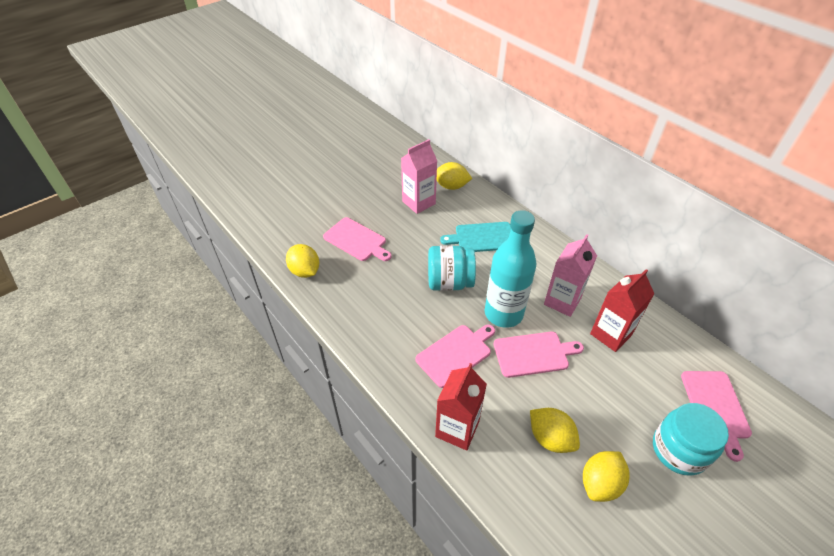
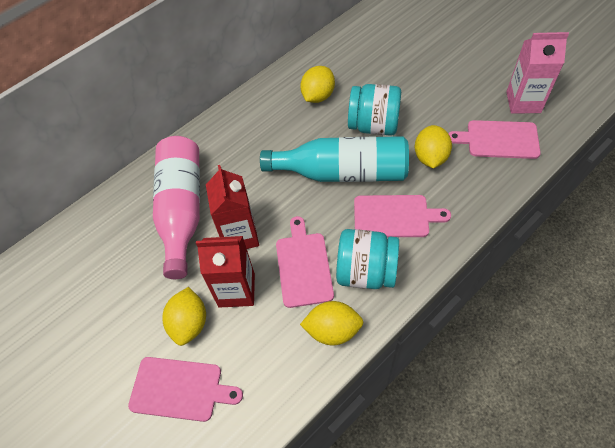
pink bottle: none = 0 -> [153,136,200,279] = 1
pink carton: [401,139,437,214] [544,234,597,317] = 2 -> [506,32,569,114] = 1
turquoise cutting board: [440,222,511,252] = 1 -> none = 0

